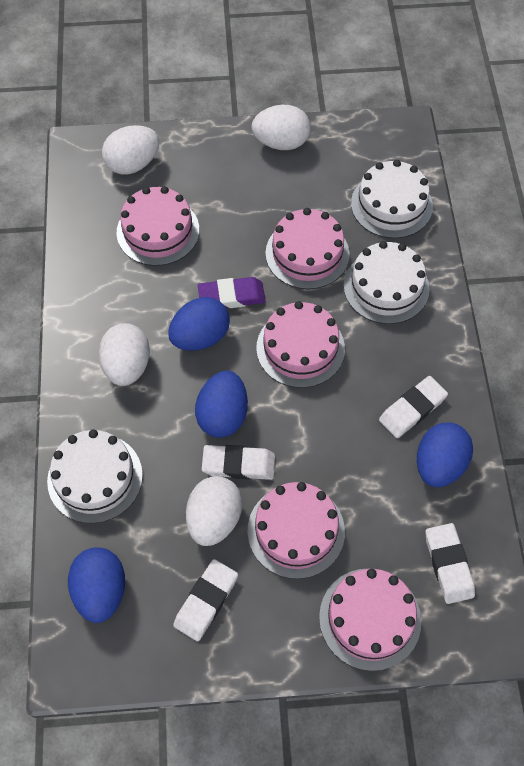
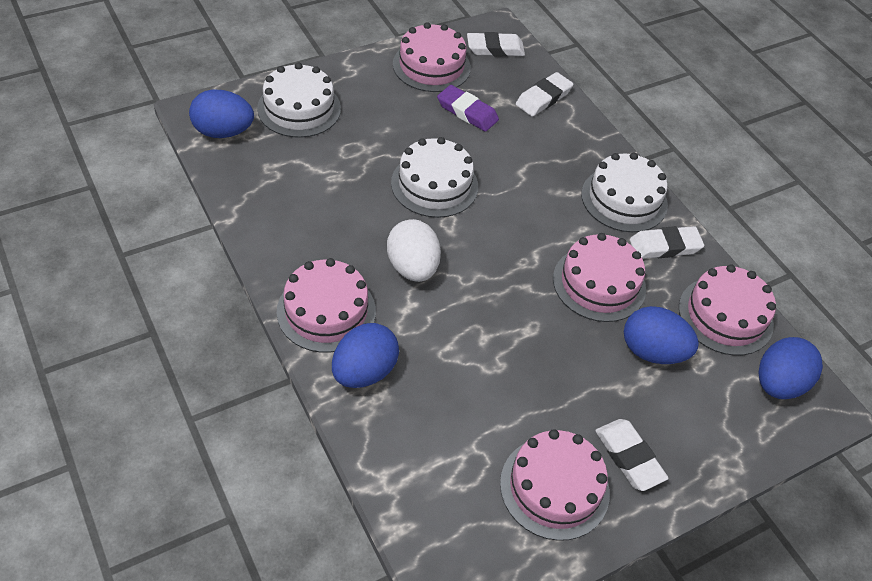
white egg: [99,323,150,386] [102,125,159,175] [186,476,242,546] [251,105,310,150] = 4 -> [387,219,441,282] = 1

